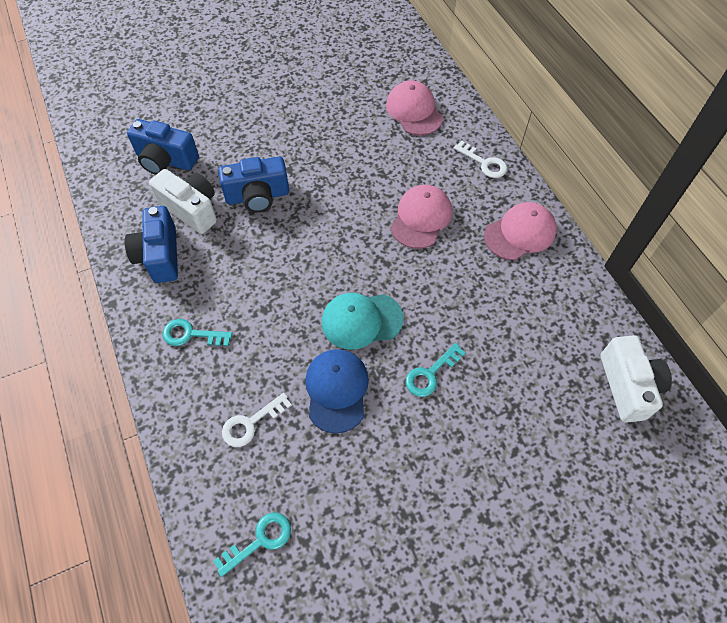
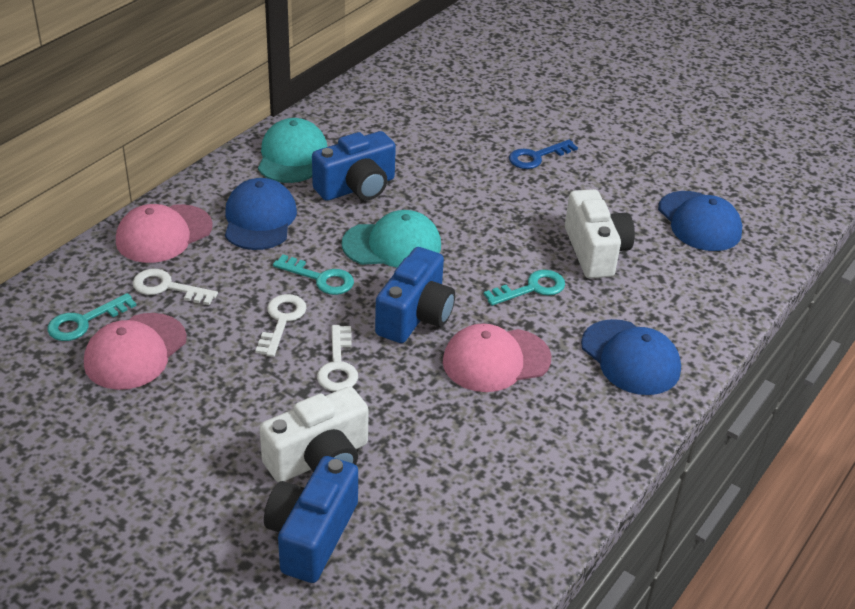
blue cap: [305,349,369,434] = 1 -> [225,178,297,250] [581,319,681,395] [658,191,742,251] = 3
blue key: none = 0 -> [509,140,578,169] = 1
turquoise cap: [322,293,404,350] = 1 -> [258,118,327,183] [342,210,441,268] = 2
white key: [222,393,292,447] [454,140,507,178] = 2 -> [133,269,218,305] [255,294,307,357] [317,325,358,392] = 3

